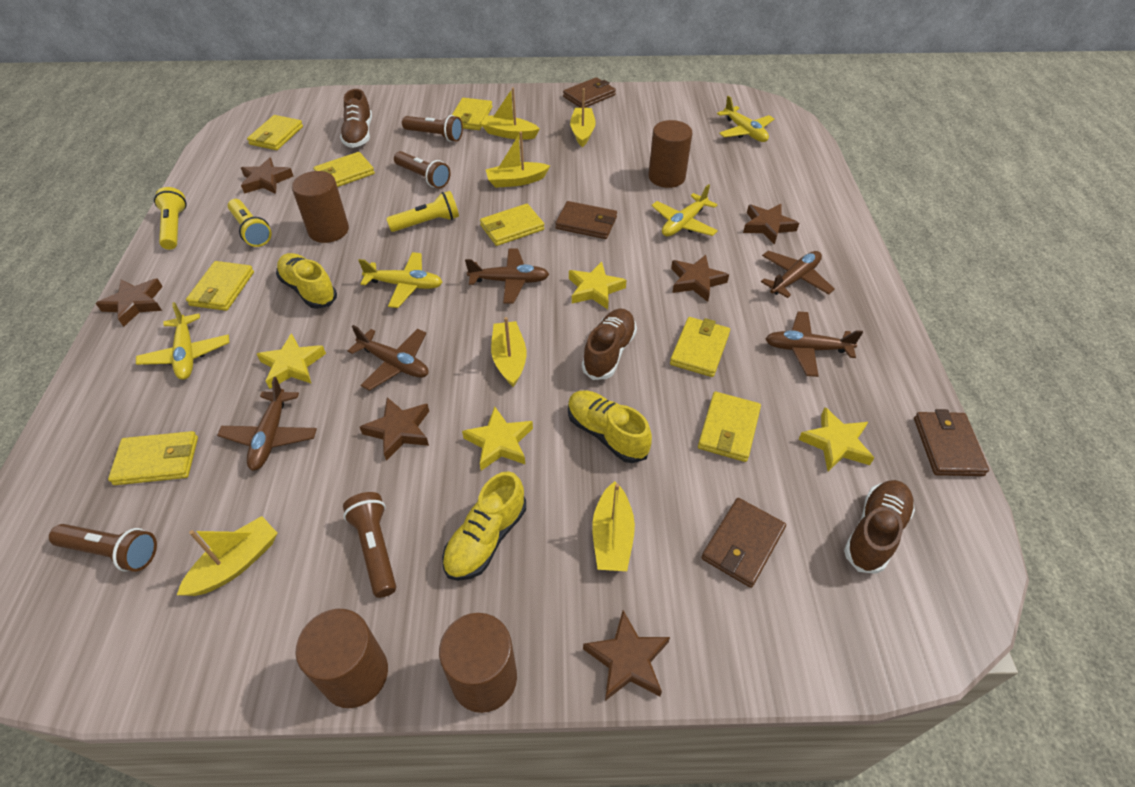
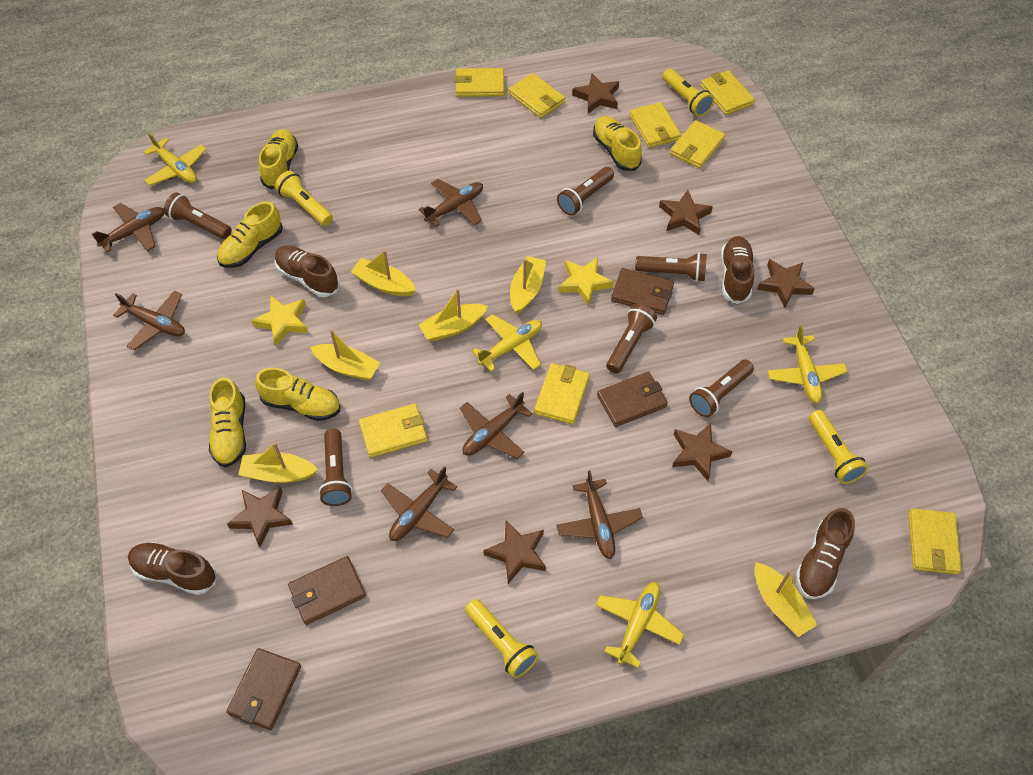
brown cylinder: [292,171,349,243] [296,609,388,708] [439,613,517,713] [648,120,692,188] = 4 -> none = 0
brown flashlight: [49,524,157,572] [343,492,396,598] [394,151,450,189] [402,115,463,142] = 4 -> [164,192,232,239] [319,429,352,506] [557,167,614,216] [606,304,657,374] [635,252,707,282] [689,360,754,417] = 6
brown plane: [217,377,317,471] [348,325,429,391] [465,249,549,303] [761,251,835,298] [765,311,863,377] = 5 -> [92,203,164,252] [113,291,185,351] [381,466,457,541] [419,179,483,227] [460,392,533,459] [556,471,643,559] = 6
brown shoe: [340,89,372,148] [582,309,637,380] [844,480,915,574] = 3 -> [128,542,216,595] [275,246,339,297] [721,236,754,304] [796,508,855,599] = 4
yellow flashlight: [154,187,187,250] [228,199,272,247] [386,191,459,232] = 3 -> [275,171,333,226] [465,599,539,678] [662,68,714,116] [809,410,868,484] = 4
yellow shoe: [276,253,337,309] [442,471,526,581] [568,390,652,463] = 3 -> [209,377,246,467] [217,202,283,268] [255,368,340,421] [259,129,298,189] [593,116,642,171] = 5
yellow star: [257,333,326,389] [462,406,533,471] [569,262,626,309] [798,407,874,471] = 4 -> [251,295,308,346] [558,258,614,306] = 2

